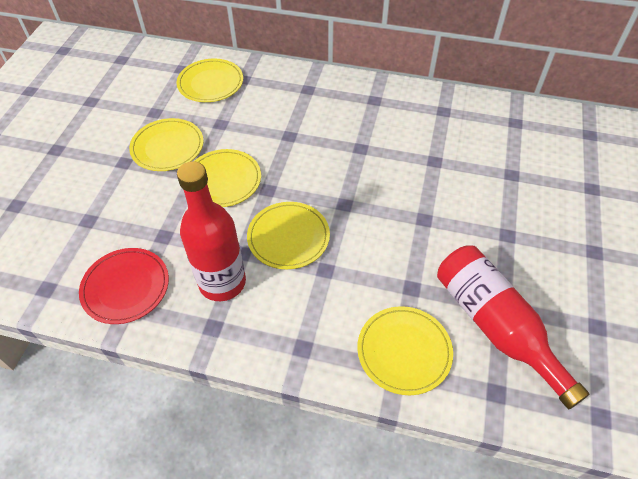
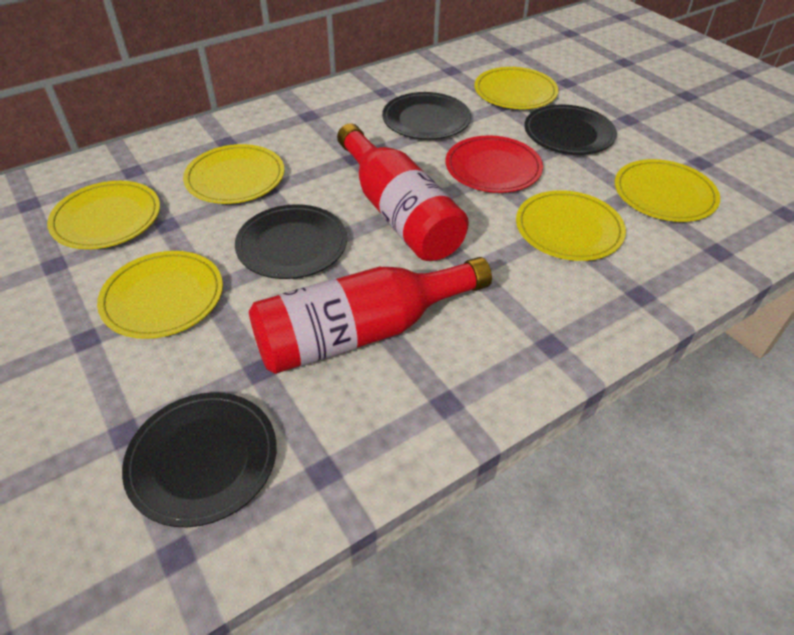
black plate: none = 0 -> [122,392,277,527] [235,204,347,279] [382,92,471,140] [524,105,617,155] = 4
yellow plate: [129,118,203,171] [177,59,243,102] [194,149,261,207] [247,202,330,269] [357,306,453,395] = 5 -> [47,181,160,249] [97,251,223,339] [183,144,284,204] [474,67,559,109] [516,190,626,261] [615,159,720,222] = 6

